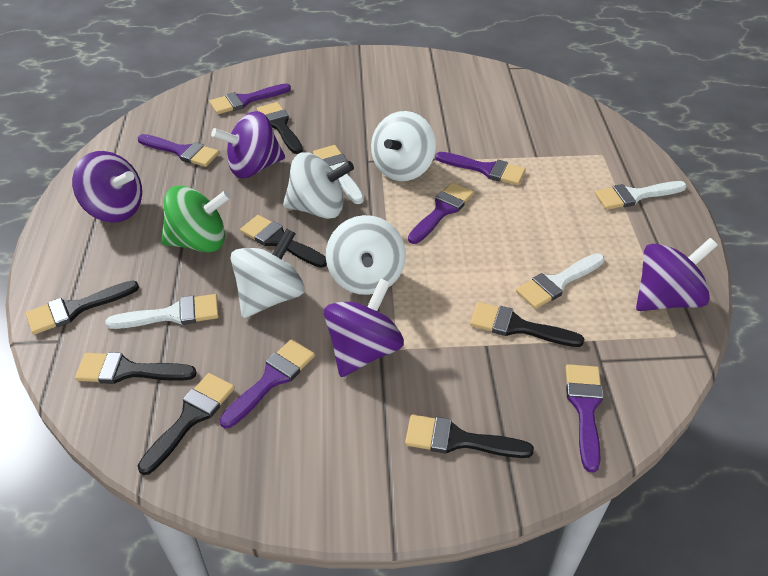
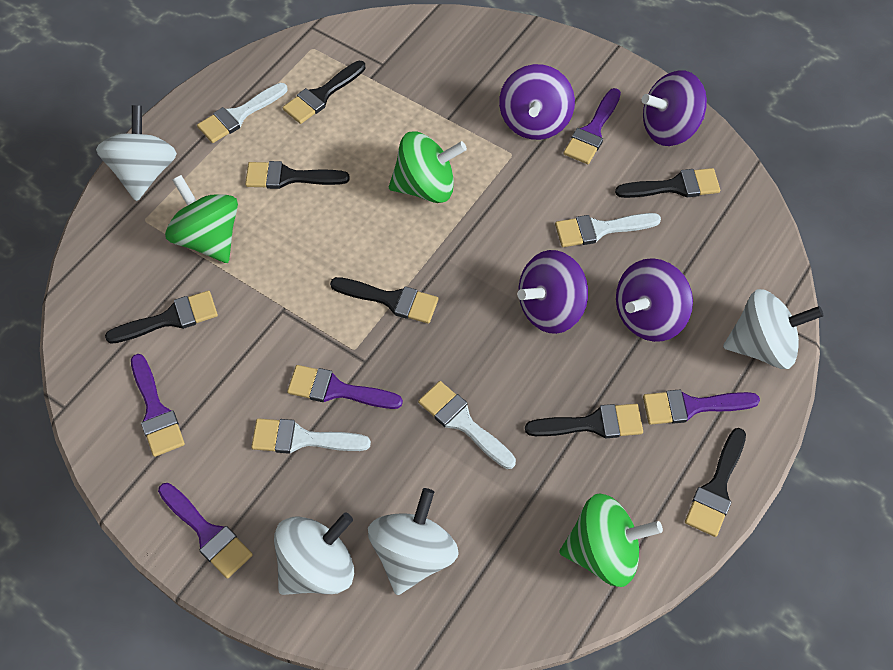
green spinning top: [161,186,231,253] = 1 -> [165,175,238,263] [389,131,467,203] [559,493,663,587] = 3
purple brush: [138,134,219,167] [210,84,291,114] [219,339,315,428] [408,182,474,244] [435,152,526,185] [566,364,604,473] = 6 -> [131,354,185,457] [158,483,253,579] [287,365,403,409] [563,88,621,164] [643,390,760,425] = 5

